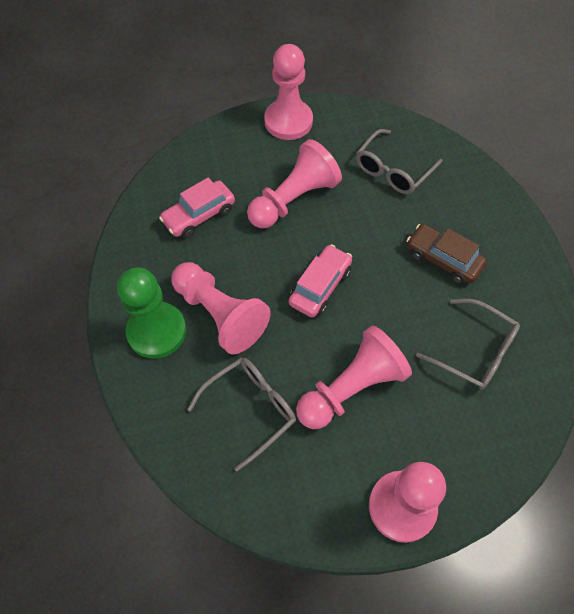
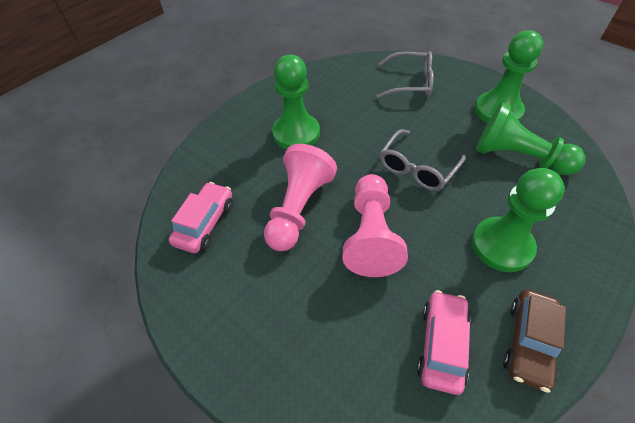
green pawn: [117,267,186,359] = 1 -> [272,55,320,150] [472,168,565,272] [475,30,543,123] [476,102,585,175] = 4
grey glasses: [187,358,296,472] [356,129,442,194] [416,299,520,390] = 3 -> [377,51,434,98] [380,129,466,191] = 2
pink pawn: [171,262,271,354] [247,139,342,228] [264,44,313,140] [296,325,412,429] [369,462,446,543] = 5 -> [264,144,337,251] [343,174,408,277] = 2

